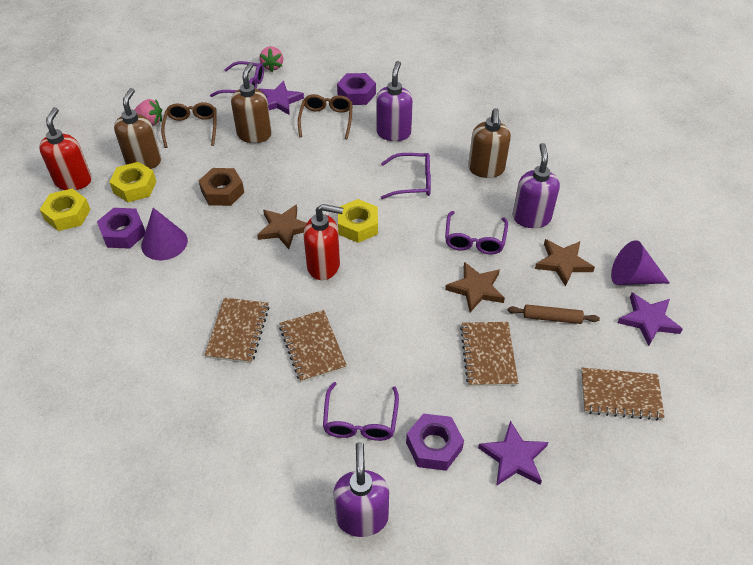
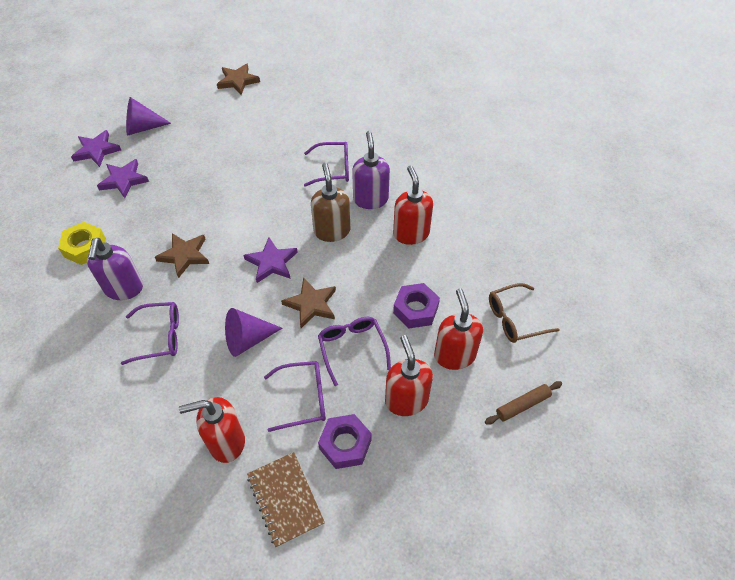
brown glasses: [161,102,216,148] [298,94,353,139] = 2 -> [489,283,560,343] = 1
brown notebook: [204,298,269,363] [279,310,347,382] [460,322,518,386] [581,368,665,421] = 4 -> [247,452,325,548] = 1
brown nut: [199,168,244,206] = 1 -> none = 0
brown soap dispenser: [114,88,161,169] [231,63,272,143] [468,108,511,178] = 3 -> [311,163,350,242] = 1
pink strawberry: [134,99,162,125] [259,46,283,72] = 2 -> none = 0
purple nut: [97,208,145,249] [337,73,376,105] [406,413,464,471] = 3 -> [318,414,372,469] [393,283,440,328] = 2
purple soap dispenser: [333,442,389,537] [376,61,413,141] [513,143,560,228] = 3 -> [87,238,143,300] [352,131,390,209] = 2
red soap dispenser: [39,107,92,190] [303,204,343,280] = 2 -> [179,397,245,463] [385,335,433,416] [393,165,433,245] [434,288,483,370] = 4
yellow nut: [40,188,91,231] [109,162,157,202] [338,199,378,243] = 3 -> [58,222,106,265] = 1

